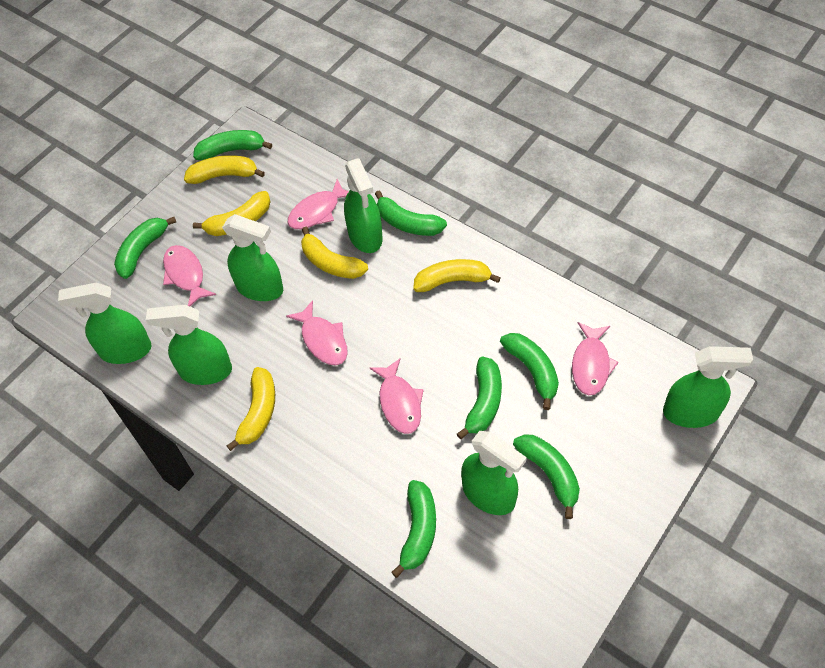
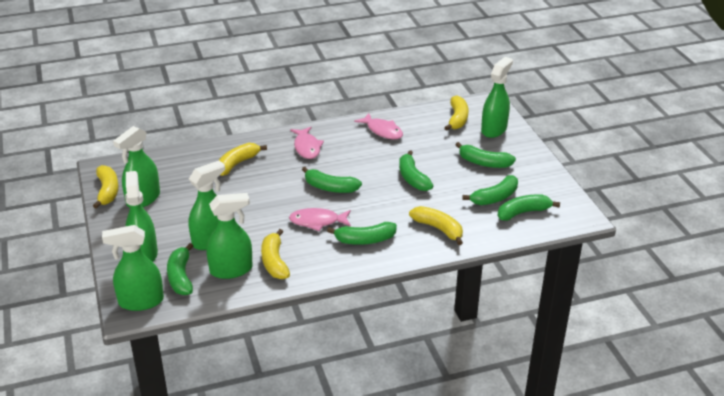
pink fish: [163,245,216,306] [286,300,348,365] [288,179,349,229] [369,358,424,434] [572,322,619,395] = 5 -> [289,208,351,231] [290,127,324,159] [354,113,403,139] = 3

